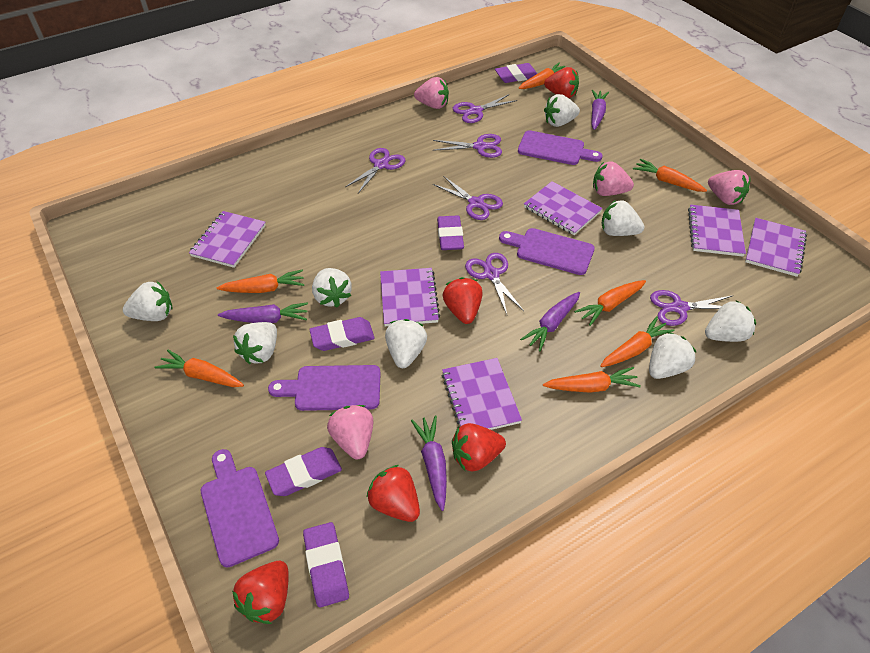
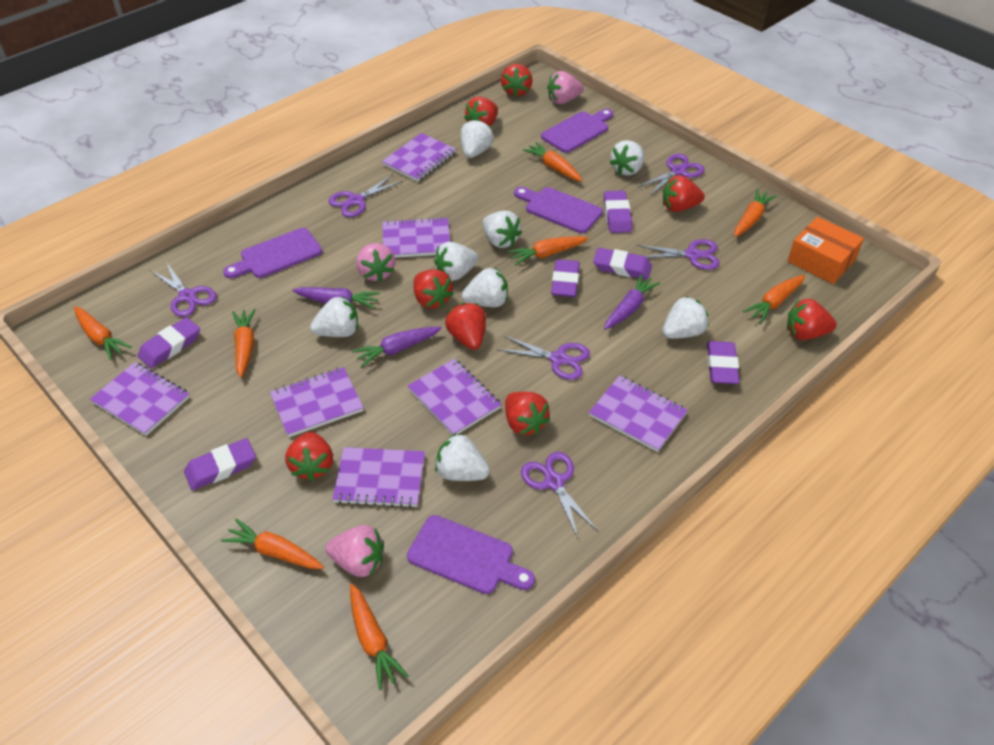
orange box: none = 0 -> [787,217,864,284] = 1
orange carrot: [154,350,244,387] [217,269,304,293] [518,63,565,89] [543,367,641,393] [574,280,646,326] [600,316,675,367] [633,159,707,192] = 7 -> [74,307,132,360] [221,519,324,569] [232,309,256,378] [350,584,408,690] [507,236,588,265] [523,142,583,181] [734,189,776,237] [743,275,805,324] = 8
pink strawberry: [327,405,373,459] [414,77,449,109] [593,161,634,196] [708,170,751,205] = 4 -> [326,525,384,577] [356,243,395,282] [547,71,584,104] = 3
purple carrot: [218,302,308,323] [411,416,447,511] [520,292,580,351] [591,90,609,130] = 4 -> [292,287,380,309] [352,327,442,367] [604,274,661,330] = 3
purple eraser: [265,447,342,496] [303,522,349,607] [309,317,374,351] [437,215,464,250] [495,63,537,83] = 5 -> [138,317,200,368] [184,438,256,490] [551,259,580,297] [593,248,652,280] [604,191,632,233] [707,341,739,384] = 6
purple notebook: [189,211,266,268] [380,268,440,326] [441,358,522,430] [524,181,603,235] [688,205,746,257] [745,218,807,277] = 6 -> [90,362,190,436] [270,367,364,437] [332,447,425,508] [382,133,456,182] [382,217,450,258] [407,359,501,436] [589,375,688,452] = 7
red strawberry: [232,561,289,624] [367,465,420,522] [443,277,482,324] [452,423,506,472] [544,67,579,98] = 5 -> [285,432,333,481] [413,269,453,309] [445,303,486,350] [464,97,498,126] [501,64,532,97] [505,392,550,435] [663,175,705,212] [787,299,837,340] = 8

